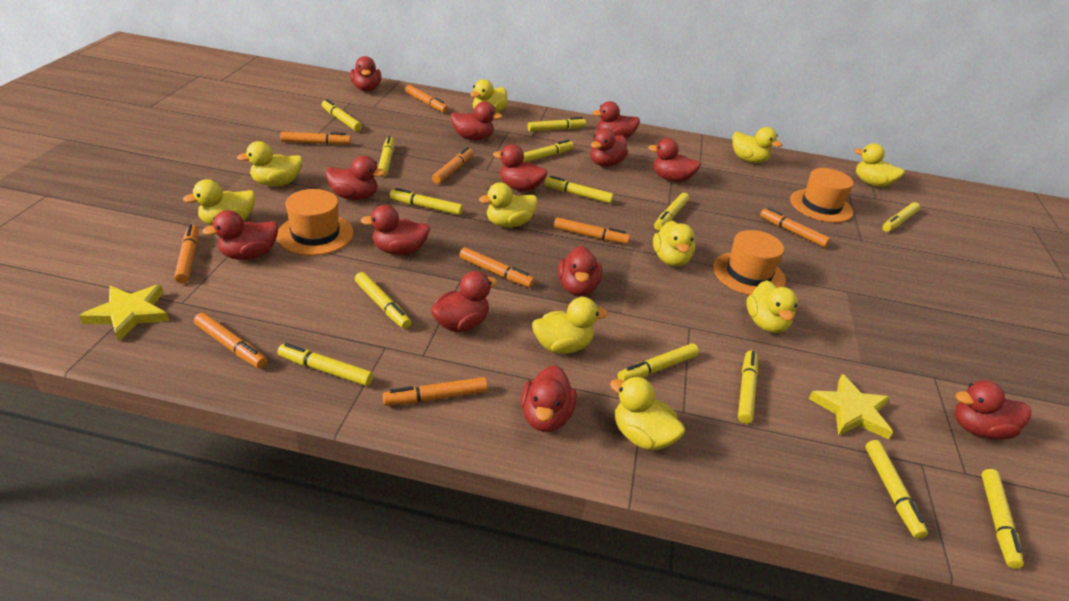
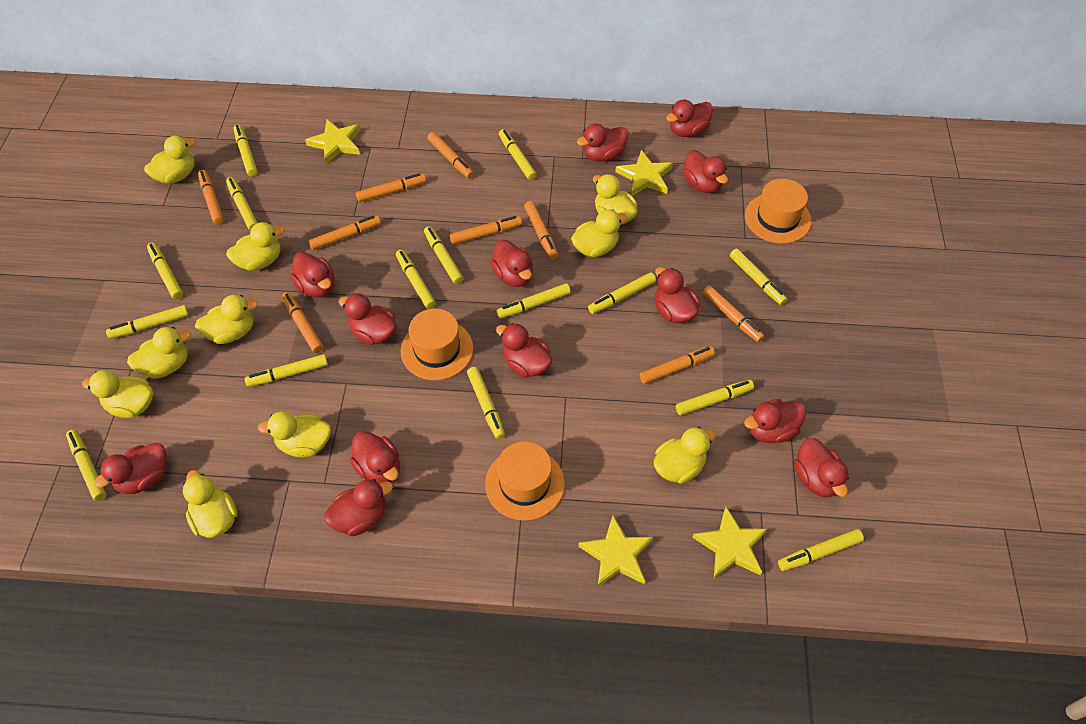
yellow marker: [278,343,373,386] [322,99,362,131] [355,272,411,329] [378,136,394,177] [390,188,463,215] [523,140,574,162] [527,117,586,132] [544,176,614,203] [617,343,699,381] [654,193,689,230] [738,350,758,424] [865,440,928,539] [882,202,920,232] [981,469,1024,569] = 14 -> [66,429,106,501] [106,305,189,339] [147,243,183,299] [226,177,257,231] [233,124,257,176] [245,354,328,387] [396,250,436,309] [424,226,463,284] [467,367,505,439] [497,283,571,318] [499,129,537,180] [588,272,656,314] [676,380,754,415] [730,249,787,305] [778,529,864,571] = 15
yellow star: [79,284,169,342] [809,374,893,439] = 2 -> [305,120,361,164] [578,515,653,588] [615,150,673,196] [692,507,767,578] = 4

